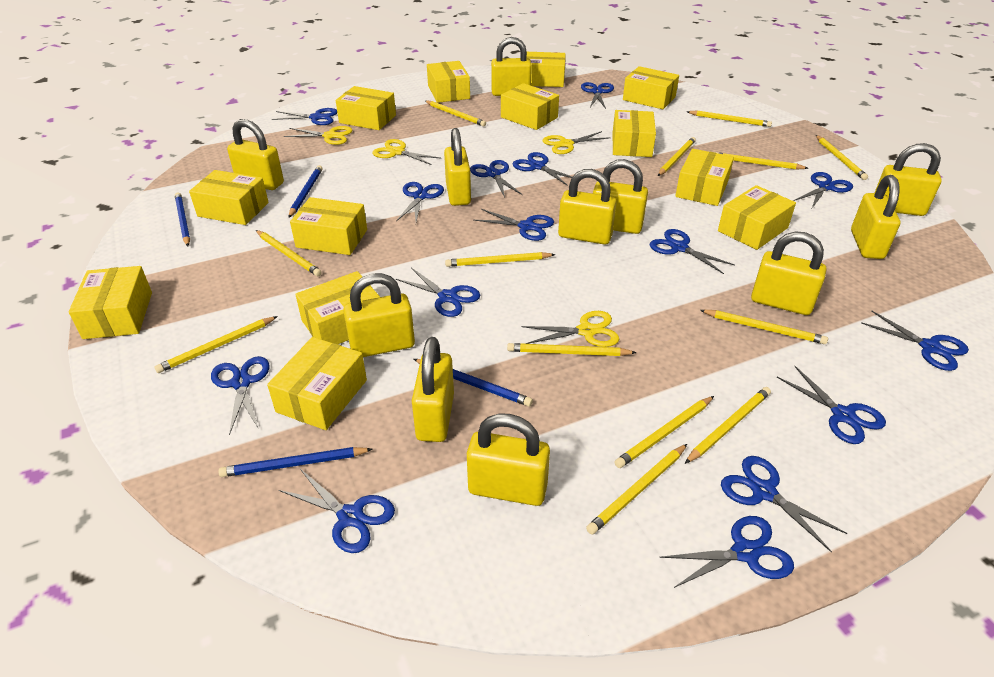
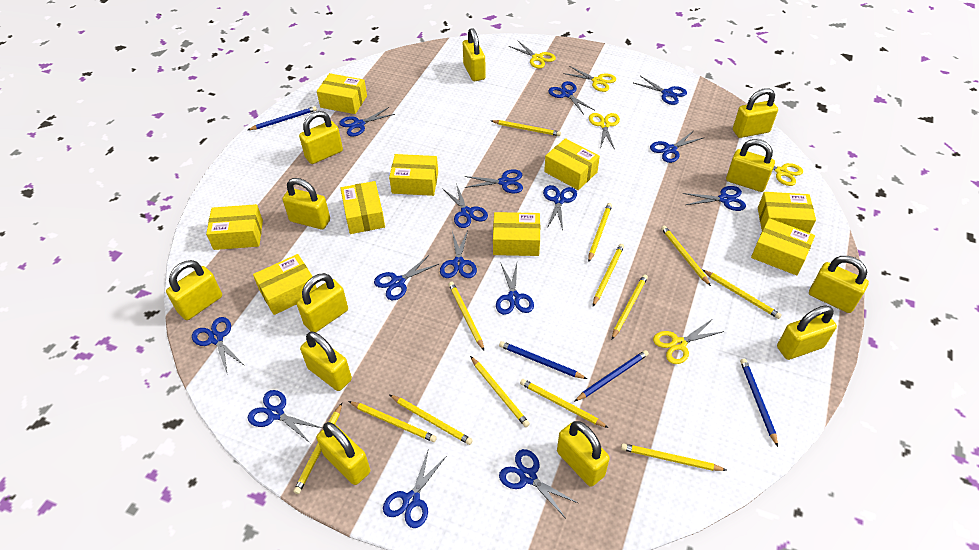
yellow box: [69,266,152,339] [189,170,269,225] [267,337,367,430] [290,197,367,255] [295,271,380,344] [336,86,396,130] [427,61,470,103] [501,83,559,130] [527,52,566,87] [613,110,656,157] [623,66,679,109] [675,149,734,206] [718,185,796,250] = 13 -> [206,204,263,250] [253,254,317,315] [317,73,367,114] [340,181,385,234] [389,154,438,196] [493,212,540,256] [544,138,600,190] [751,218,815,276] [758,192,816,233] = 9
yellow padlock: [227,119,284,190] [343,273,415,357] [412,337,454,442] [444,128,471,206] [467,414,550,506] [491,37,532,96] [558,169,617,245] [593,159,648,234] [751,232,826,315] [851,175,900,259] [874,143,942,216] = 11 -> [166,260,222,320] [283,178,330,229] [297,273,348,332] [299,111,343,164] [300,332,352,391] [317,422,370,485] [463,28,486,81] [557,421,610,487] [726,139,775,192] [733,88,778,138] [777,305,837,360] [809,256,869,313] = 12
yellow scissors: [284,126,353,145] [372,139,442,165] [521,311,619,347] [543,131,611,154] = 4 -> [509,41,556,68] [563,66,616,92] [589,113,620,150] [653,320,724,364] [748,151,803,186] = 5

